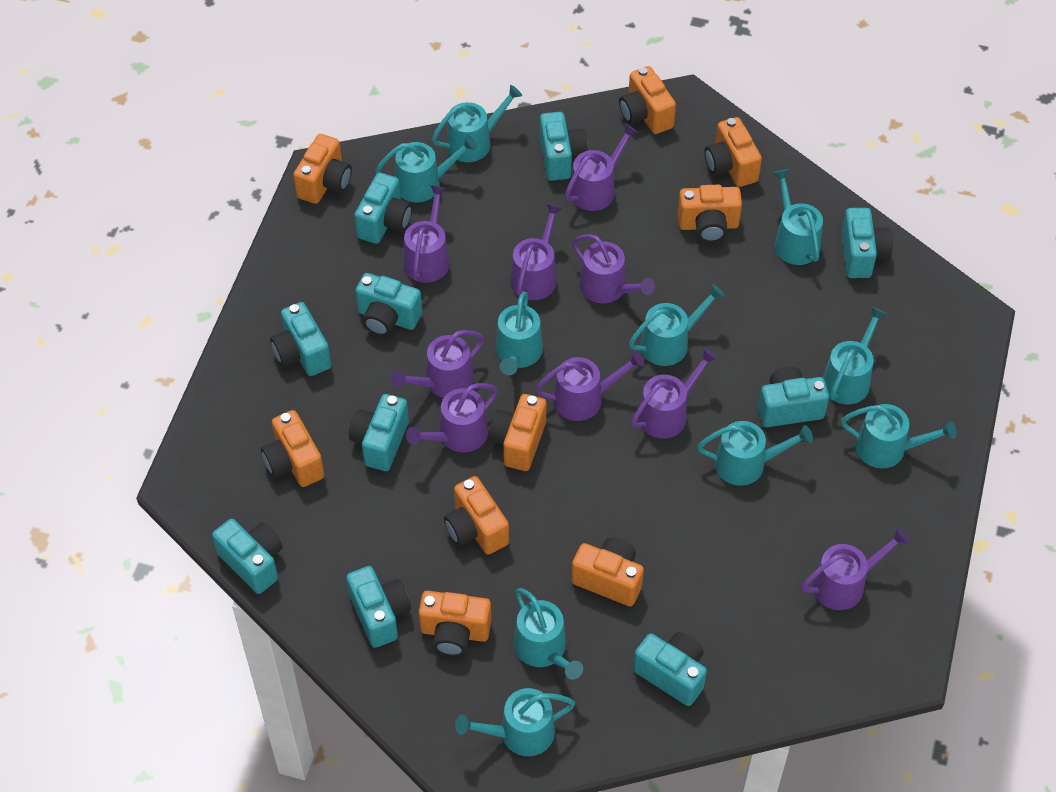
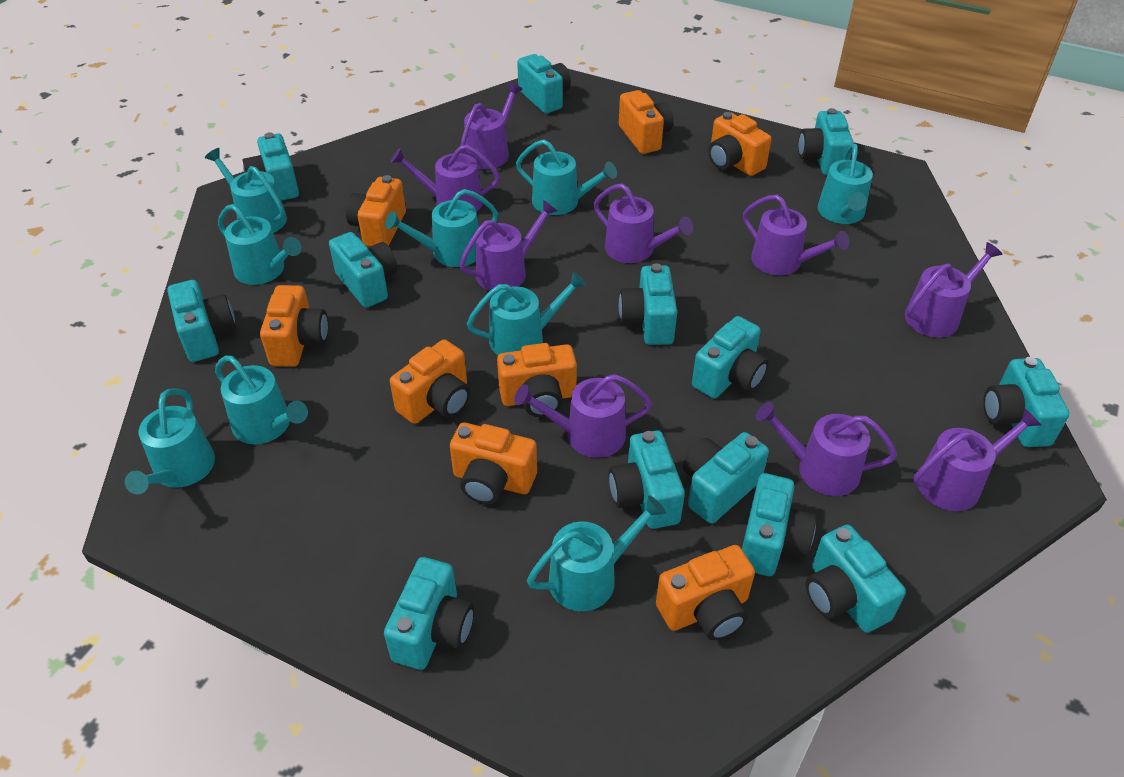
orange camera: [261,410,324,487] [293,134,352,204] [419,591,492,656] [444,476,509,555] [489,394,546,471] [571,537,644,606] [619,66,676,134] [678,185,742,242] [705,117,762,187] = 9 -> [260,285,328,367] [346,175,406,247] [390,339,470,424] [450,422,537,504] [497,343,577,417] [619,90,673,154] [656,545,755,640] [708,112,772,176] = 8
turquoise camera: [212,519,283,594] [270,302,331,376] [346,566,411,648] [349,394,409,471] [354,172,412,244] [355,273,422,336] [540,112,588,181] [633,632,707,706] [758,367,829,427] [841,208,893,278] = 10 -> [167,280,236,362] [243,132,299,201] [329,232,397,308] [384,557,474,670] [517,54,571,114] [609,430,685,529] [619,263,677,345] [683,432,769,524] [692,316,769,398] [742,473,816,576] [798,108,854,175] [806,524,906,633] [983,357,1070,447] = 13
turquoise watering can: [375,135,477,203] [432,85,522,162] [455,688,575,756] [496,292,543,375] [514,588,583,680] [629,284,725,366] [697,421,813,486] [773,169,823,265] [823,307,887,404] [841,404,957,468] = 10 -> [125,388,215,494] [205,148,287,233] [215,356,308,444] [218,204,302,285] [385,189,498,267] [467,271,587,355] [516,139,617,215] [527,495,666,611] [818,143,873,224] = 9

